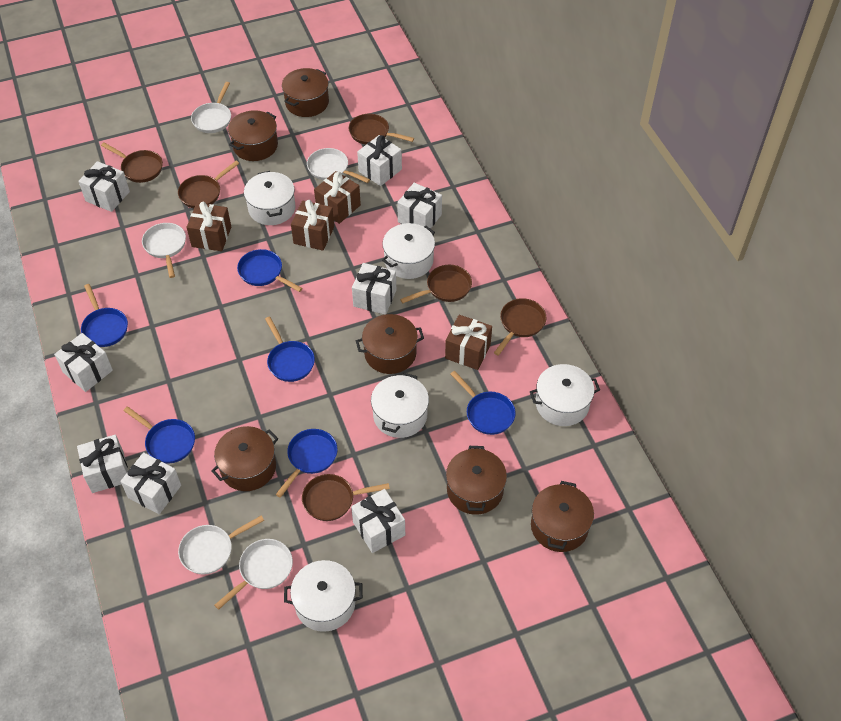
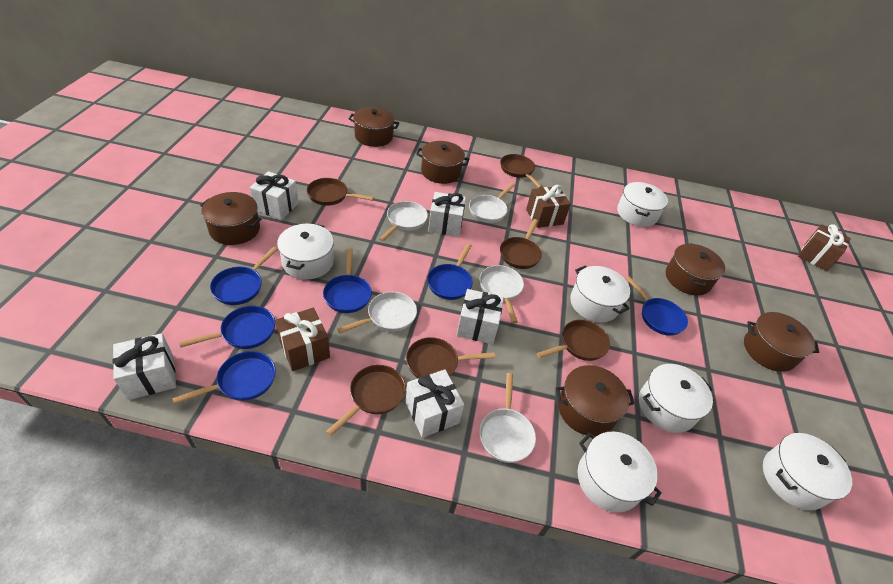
brown gift: [187,202,231,251] [291,200,334,251] [314,171,361,224] [445,315,492,370] = 4 -> [275,308,330,371] [526,185,571,228] [798,224,851,271] = 3
white gift: [54,333,113,392] [77,435,128,493] [78,161,130,212] [120,452,181,514] [351,489,405,553] [352,263,396,315] [357,135,402,186] [397,183,442,229] = 8 -> [113,333,176,400] [250,171,299,220] [406,369,464,438] [428,192,466,237] [456,289,504,344] = 5
white pot: [244,171,296,225] [284,560,363,632] [371,373,429,438] [382,223,435,279] [530,364,600,426] = 5 -> [277,223,334,280] [570,266,630,322] [577,432,662,512] [617,182,668,227] [639,364,713,433] [763,433,852,510] = 6

